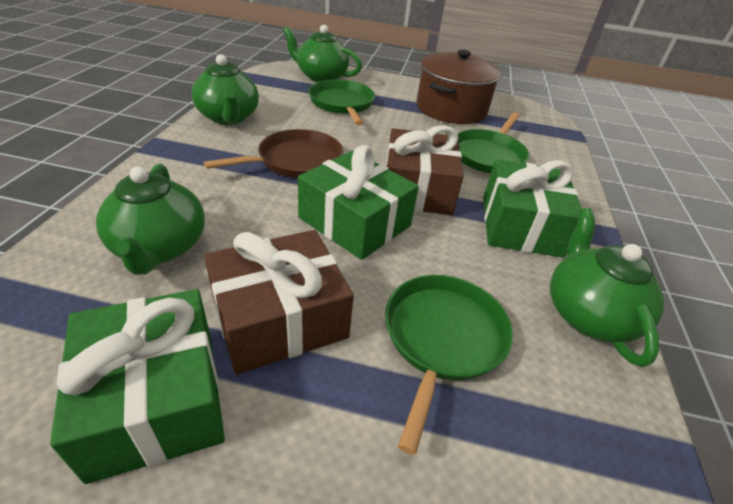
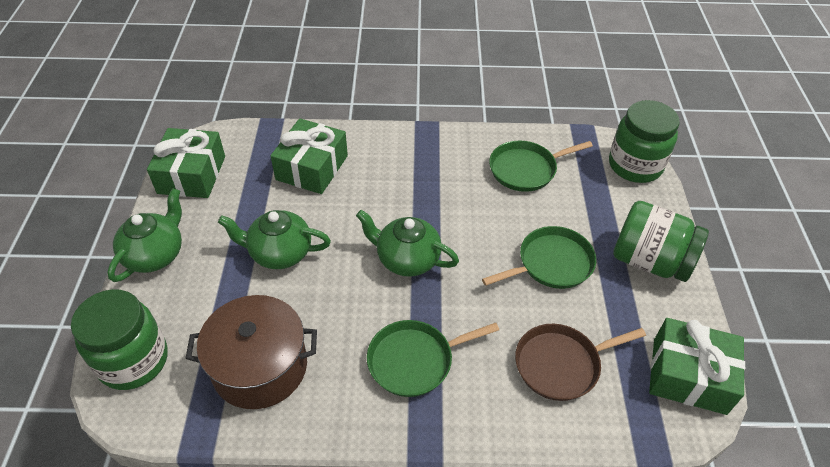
brown gift: [204,230,354,374] [386,125,464,215] = 2 -> none = 0
green jar: none = 0 -> [71,289,168,390] [609,100,680,183] [613,201,709,282] = 3
green teapot: [96,164,205,275] [192,54,259,125] [283,25,362,82] [550,208,664,367] = 4 -> [107,188,182,282] [218,210,331,269] [356,210,459,277] = 3

